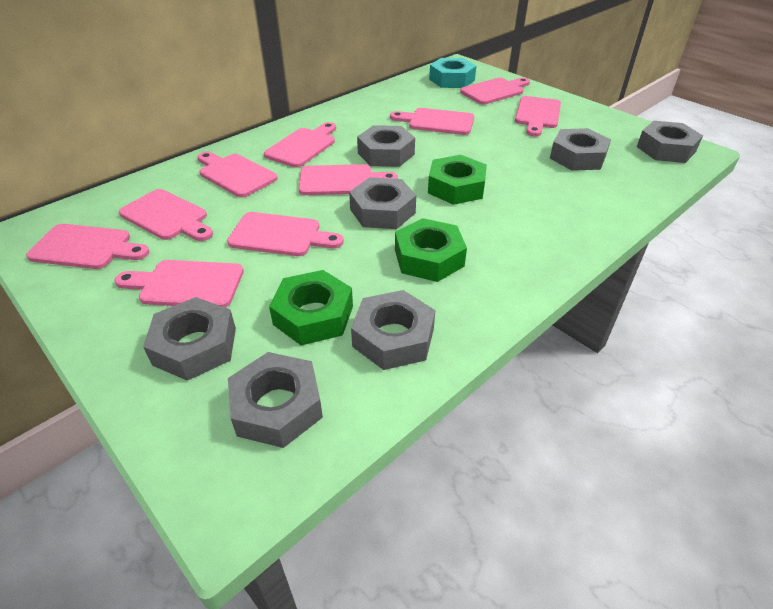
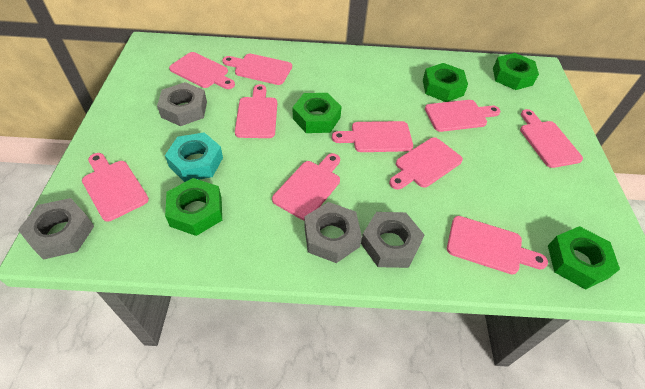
green nut: [269,270,353,345] [395,218,467,282] [428,155,487,205] = 3 -> [165,178,222,236] [293,93,342,133] [423,63,468,102] [493,53,539,90] [548,226,620,290] = 5
grey nut: [143,297,236,381] [228,352,323,448] [349,177,416,229] [351,290,435,370] [357,125,415,167] [550,128,611,171] [637,121,703,163] = 7 -> [18,198,94,260] [157,82,207,126] [304,202,362,263] [361,212,424,268] = 4

